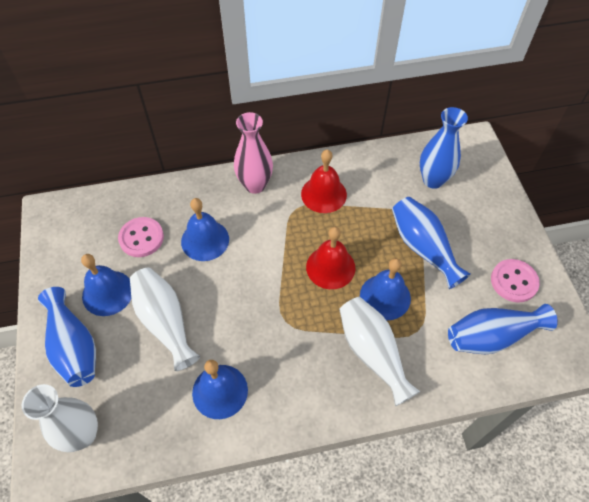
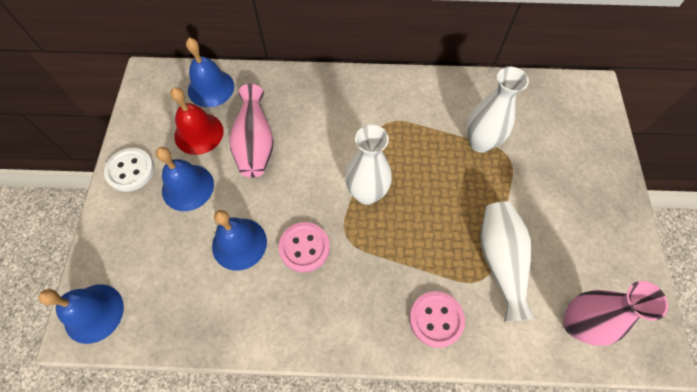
blue vase: [38,287,96,387] [392,197,471,289] [420,107,468,189] [448,304,558,354] = 4 -> none = 0
pink vase: [234,112,273,194] = 1 -> [230,84,273,178] [563,281,668,346] = 2
red bell: [301,150,347,213] [306,227,355,289] = 2 -> [170,87,224,155] = 1
white button: none = 0 -> [104,148,154,192] = 1

